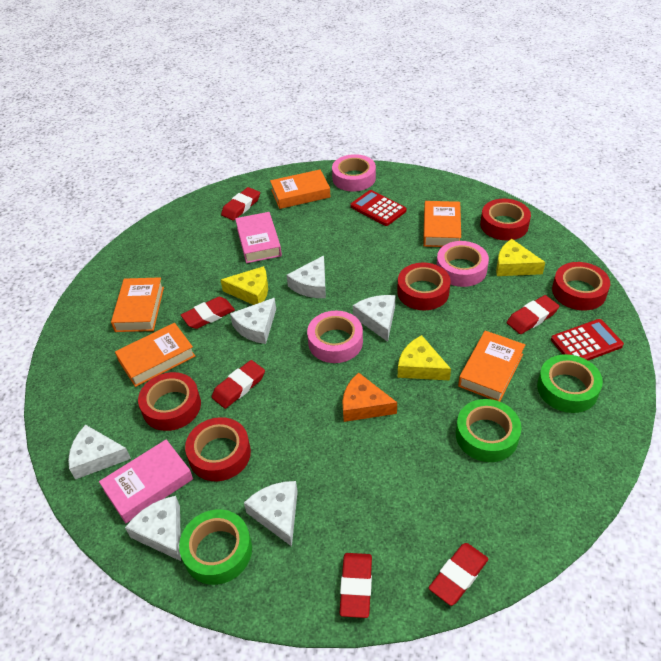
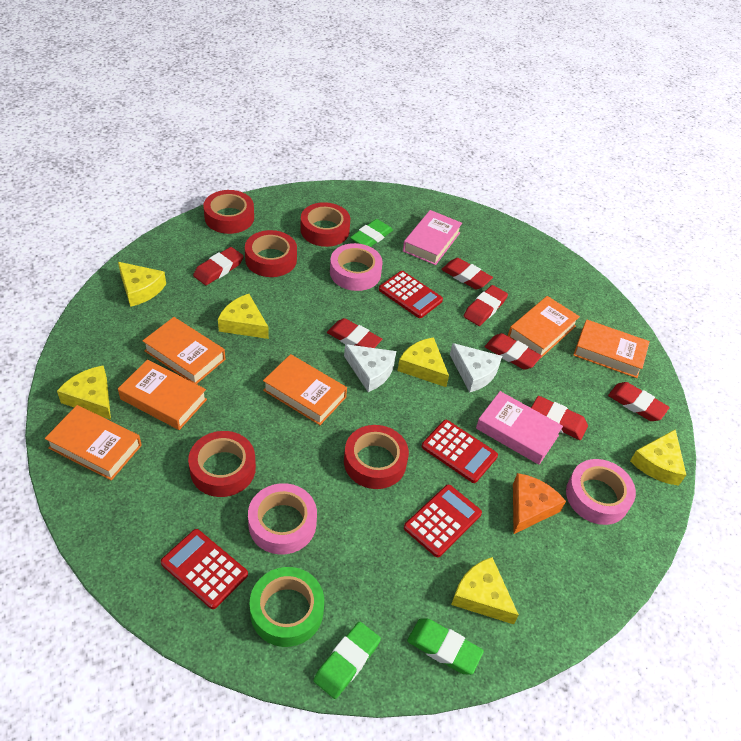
green eraser: none = 0 -> [314,622,381,699] [350,219,393,247] [407,619,484,675] = 3
green tape: [179,509,252,585] [456,399,521,462] [537,354,603,413] = 3 -> [250,567,324,647] = 1
orange book: [111,277,164,332] [115,323,195,387] [270,170,330,209] [423,201,461,247] [458,331,525,402] = 5 -> [45,405,142,480] [118,360,207,430] [143,317,225,384] [263,354,347,425] [508,296,580,359] [573,319,650,378] = 6
red calculator: [350,190,406,226] [551,319,624,360] = 2 -> [161,529,248,609] [379,271,443,318] [404,485,482,557] [422,420,498,483] = 4
red eraser: [181,297,235,329] [212,360,265,409] [221,187,260,220] [340,553,372,618] [429,543,488,606] [507,295,559,334] = 6 -> [193,247,244,285] [327,318,382,348] [441,258,493,289] [464,285,508,326] [485,333,542,370] [531,396,588,440] [608,382,670,421] = 7
white cheese: [68,425,131,479] [125,496,181,561] [230,298,276,344] [244,481,298,546] [287,255,326,298] [353,295,395,342] = 6 -> [344,344,396,392] [450,343,502,392] = 2
yellow cheese: [221,266,268,305] [398,335,451,380] [496,239,546,276] = 3 -> [57,365,111,420] [118,262,166,307] [218,294,269,339] [397,337,449,387] [451,557,519,624] [630,429,686,486] = 6

